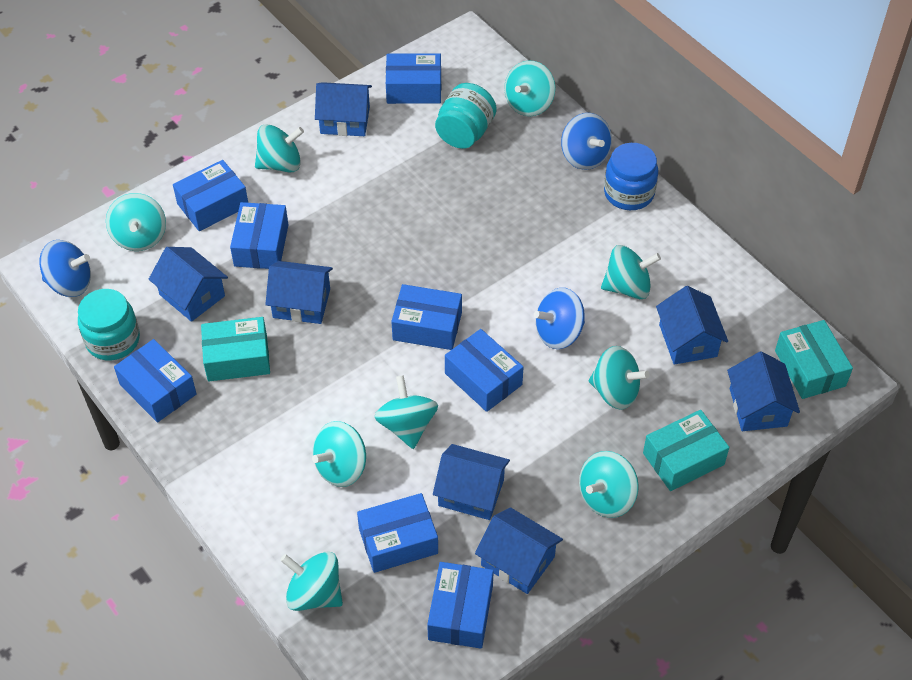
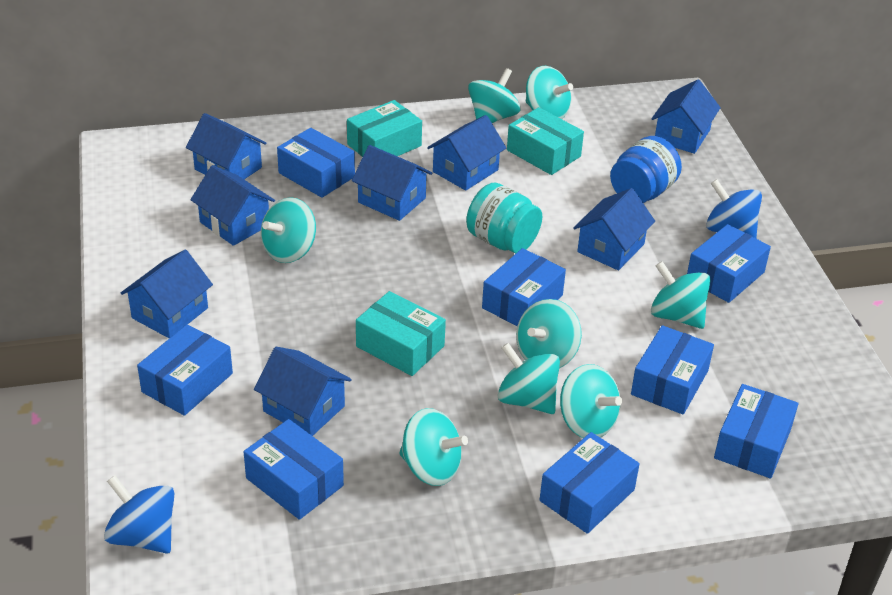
blue house: [149,247,228,322] [265,261,333,324] [315,82,372,136] [433,444,510,520] [475,507,563,594] [656,286,728,365] [727,351,800,431] = 7 -> [121,250,213,338] [186,113,267,179] [190,165,275,246] [254,347,352,436] [352,145,432,221] [427,115,506,191] [573,188,655,270] [652,80,721,154] = 8
blue spinning top: [39,240,91,297] [534,288,585,349] [561,113,612,170] = 3 -> [104,475,174,554] [706,179,762,238] = 2
turquoise jar: [78,289,140,361] [435,83,497,149] = 2 -> [466,183,542,253] = 1
turquoise spinning top: [106,193,166,251] [255,124,304,172] [280,552,343,611] [312,421,366,487] [375,375,438,449] [504,61,555,116] [579,451,639,518] [589,346,649,410] [601,245,661,299] = 9 -> [261,197,316,263] [399,408,468,486] [468,68,521,123] [498,343,560,414] [516,299,582,368] [526,66,573,119] [560,364,622,438] [651,261,711,329] = 8

